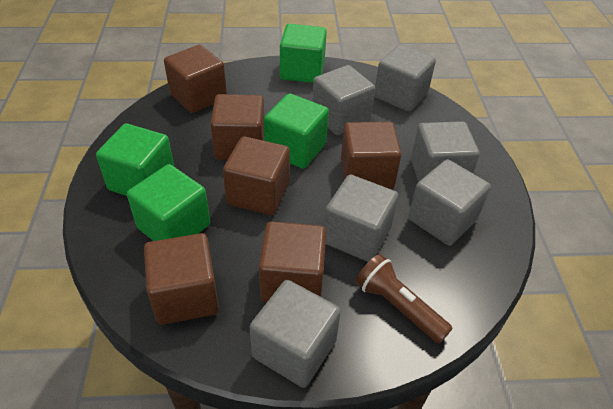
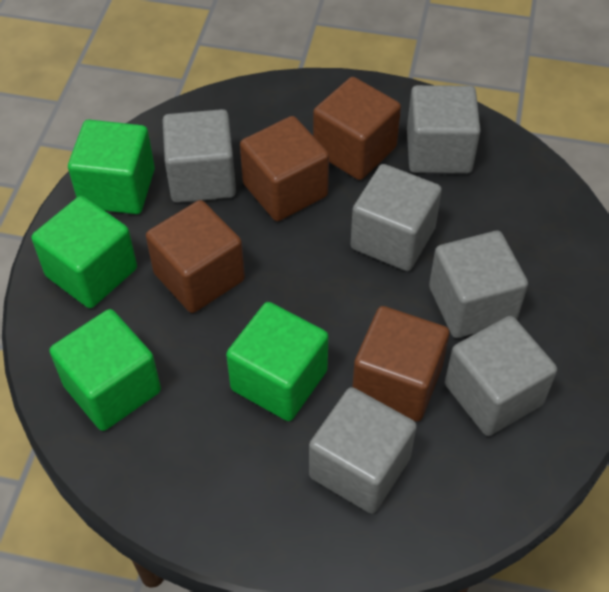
brown cube: [144,233,219,325] [164,45,227,113] [210,94,264,160] [223,136,290,215] [259,221,326,302] [341,122,402,189] = 6 -> [146,200,245,313] [240,116,329,221] [313,77,401,180] [352,306,450,422] = 4
brown flashlight: [355,254,453,344] = 1 -> none = 0

